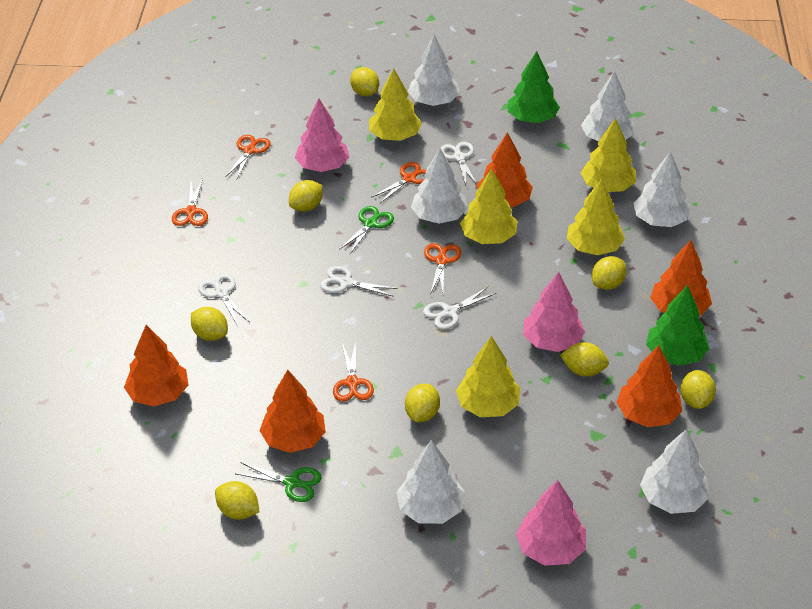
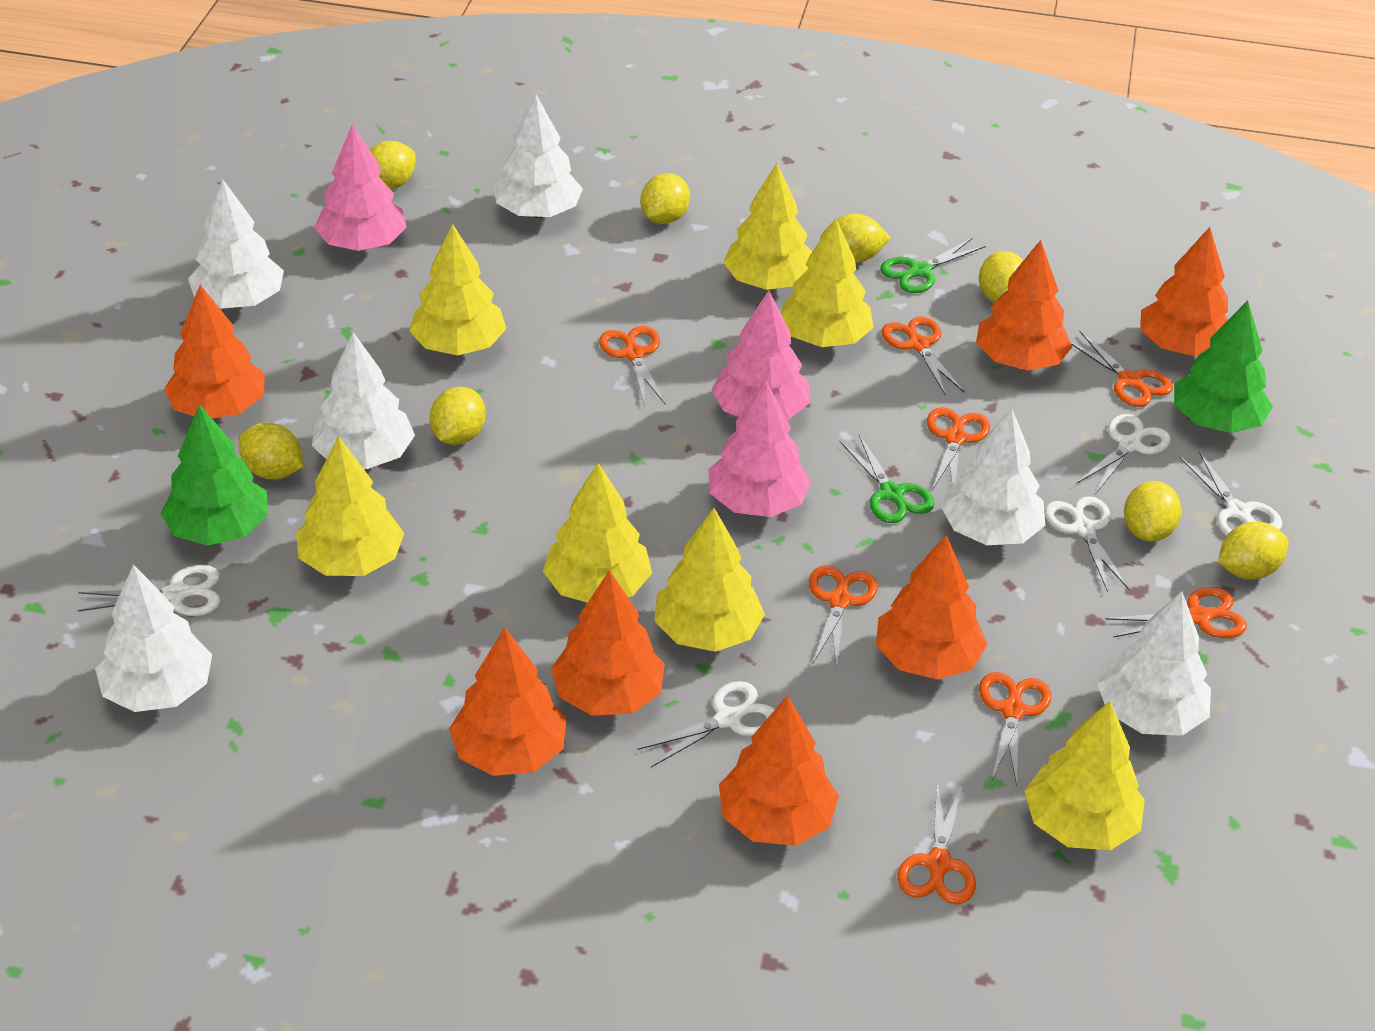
orange scissors: [172,179,208,226] [225,135,271,179] [333,342,374,402] [371,162,426,203] [424,243,461,294] = 5 -> [599,326,665,406] [809,565,878,669] [881,316,964,396] [897,782,976,904] [927,407,990,490] [979,672,1051,786] [1071,331,1173,407] [1105,587,1247,638] = 8
orange tree: [124,325,188,406] [259,370,326,453] [477,132,533,207] [616,345,682,427] [650,240,712,316] = 5 -> [164,285,265,419] [449,628,566,776] [551,570,665,716] [719,695,839,846] [876,535,987,680] [976,240,1072,371] [1140,227,1228,356] = 7
white scissors: [198,274,249,326] [320,266,397,297] [423,287,496,330] [441,142,477,185] = 4 -> [78,565,220,616] [637,681,775,767] [1045,496,1129,592] [1076,414,1171,494] [1180,451,1282,536] = 5
yellow tree: [369,69,422,141] [456,336,520,417] [460,168,517,244] [567,178,625,255] [581,118,636,192] = 5 -> [296,436,404,576] [409,224,507,355] [543,463,652,603] [654,508,765,652] [723,163,812,290] [780,218,874,347] [1025,701,1145,850] = 7

